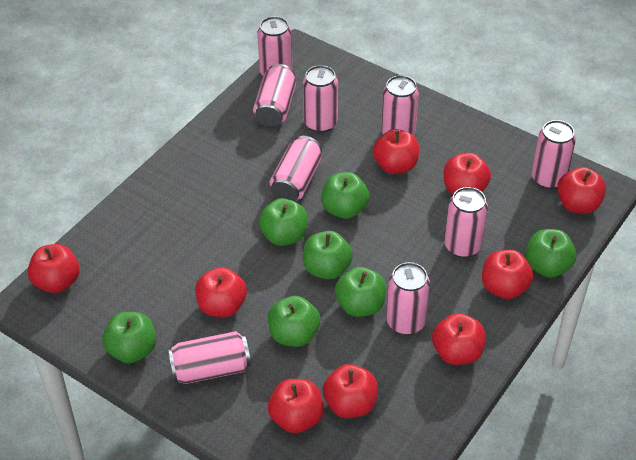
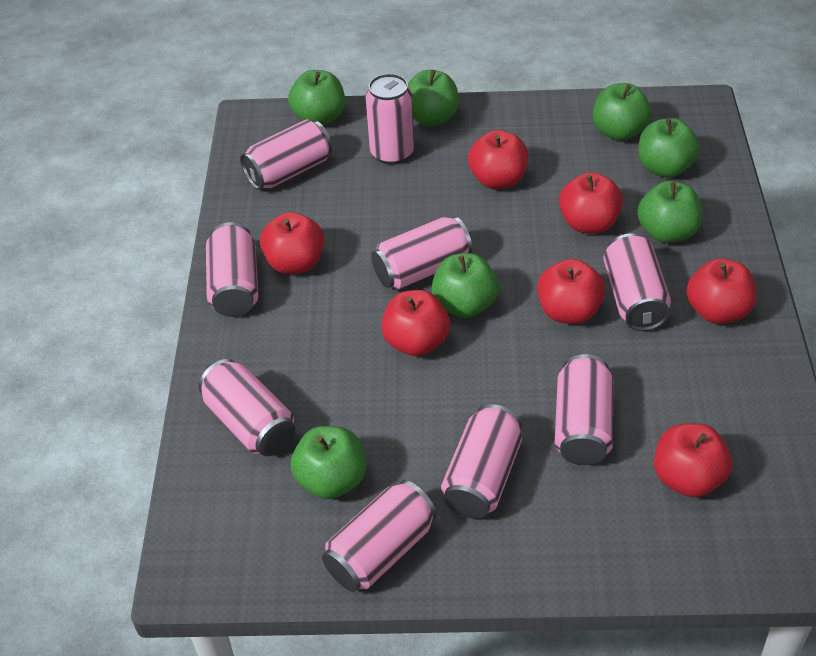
red apple: [28,244,80,293] [195,267,247,317] [268,379,324,433] [323,364,378,418] [373,129,419,174] [432,313,486,365] [444,153,491,194] [482,250,533,299] [557,167,606,213] = 9 -> [260,212,324,274] [381,290,450,356] [468,130,528,189] [537,259,605,324] [559,172,623,233] [654,423,732,497] [687,258,756,324] = 7

